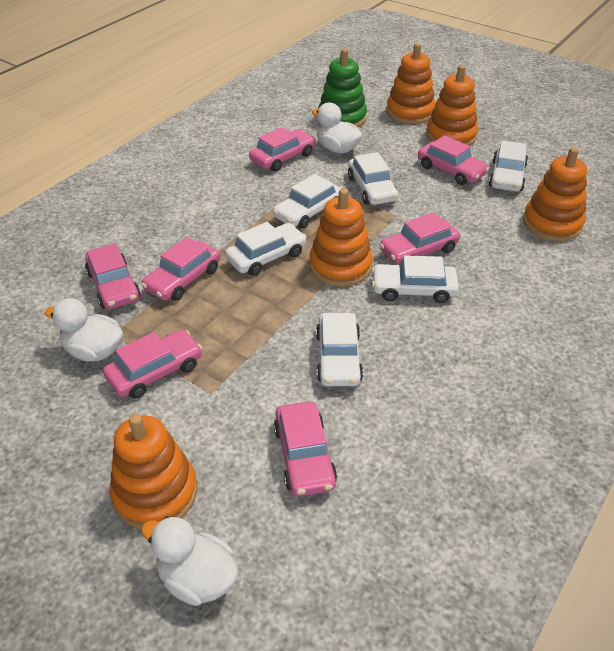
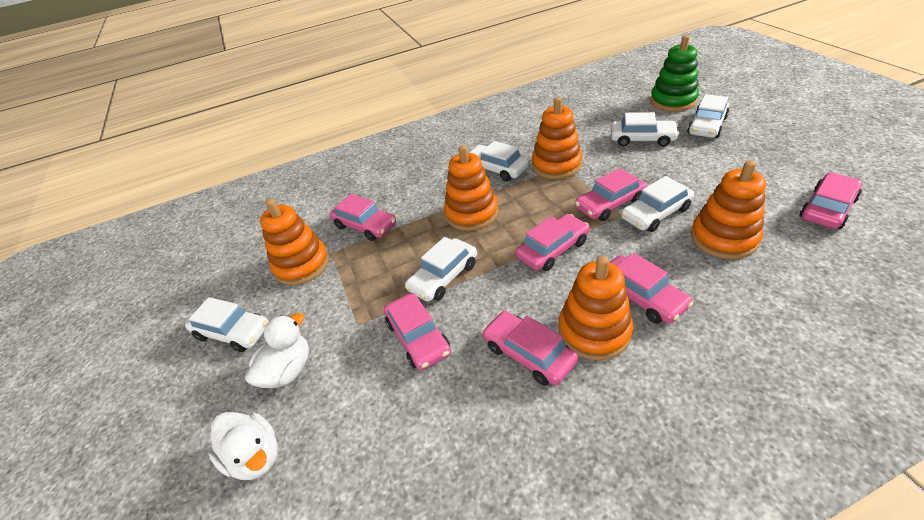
white duck: [44,298,123,362] [141,516,238,606] [312,103,362,153] = 3 -> [209,412,278,480] [245,313,309,388] = 2

